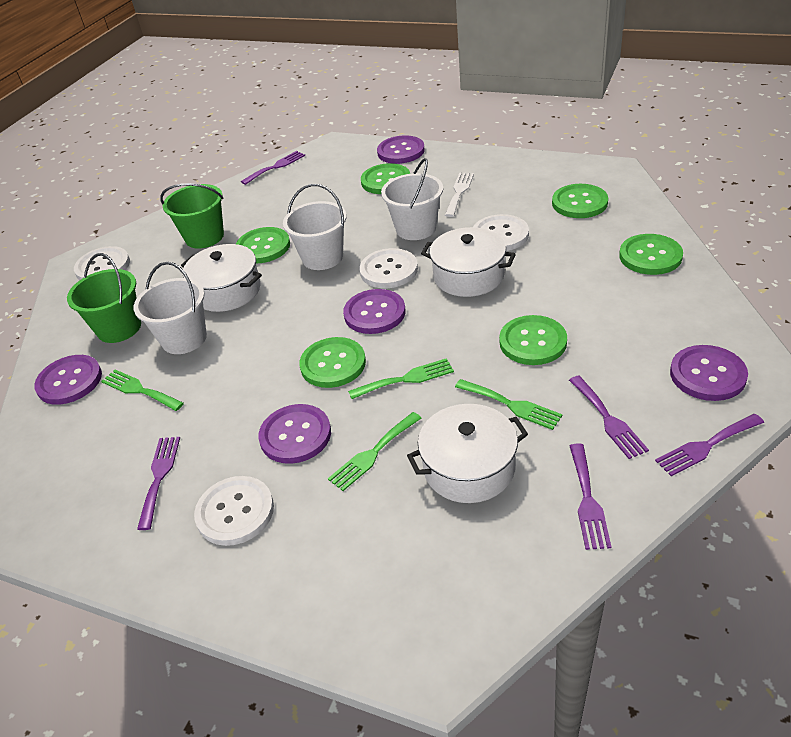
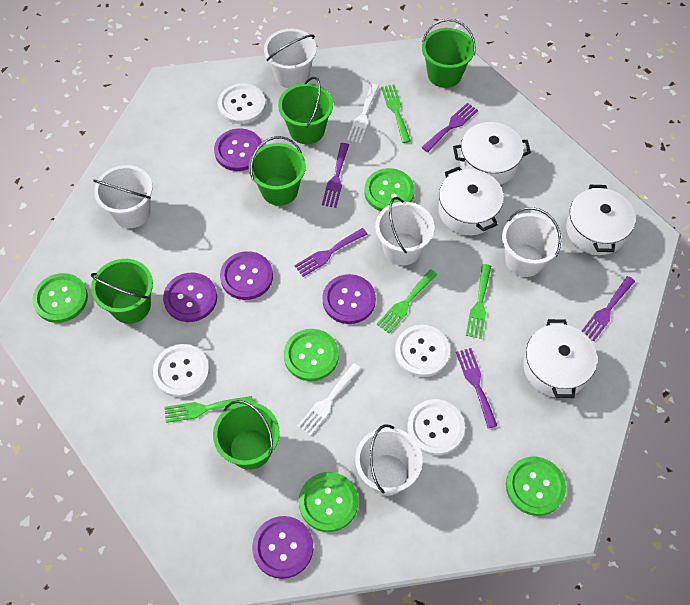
green bucket: [67,253,141,343] [160,183,224,249] = 2 -> [91,259,153,324] [213,400,280,470] [249,136,306,206] [278,77,333,144] [422,19,476,88] = 5
green button: [236,227,290,264] [299,337,366,388] [361,163,410,194] [499,315,567,365] [552,184,608,218] [619,234,683,275] = 6 -> [32,273,88,323] [284,329,339,381] [299,472,358,532] [364,168,415,211] [506,457,566,516] = 5
white bucket: [134,262,207,354] [283,184,347,270] [381,158,443,240] = 3 -> [93,165,153,228] [264,29,317,88] [355,424,423,496] [375,197,434,266] [502,207,562,277] = 5
white fork: [445,173,474,217] = 1 -> [297,363,361,436] [347,84,379,143] = 2
white pot: [181,244,262,312] [407,404,528,503] [421,227,516,297] = 3 -> [438,167,504,235] [453,122,531,185] [523,319,597,398] [566,185,636,255] = 4

